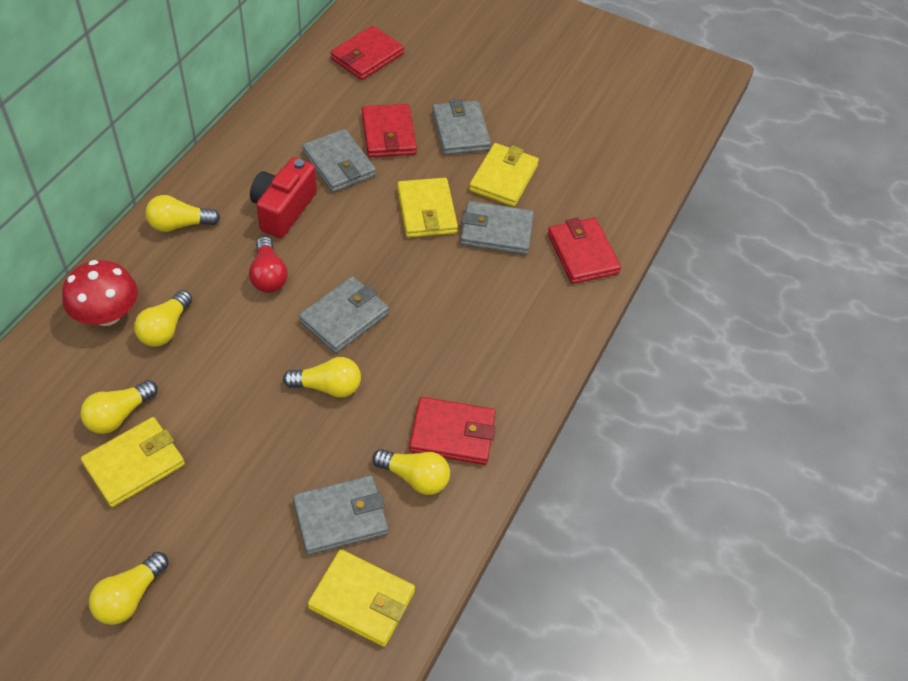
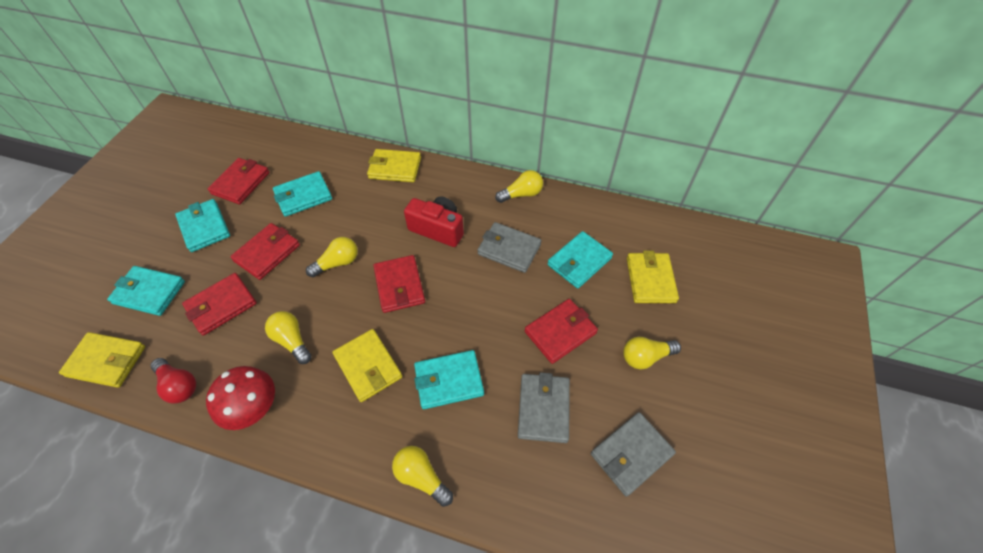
grey wallet: [293,475,388,555] [299,276,389,353] [302,129,376,192] [432,99,491,155] [460,201,534,255] = 5 -> [477,222,541,273] [518,372,570,443] [591,412,676,497] = 3
red wallet: [330,26,404,80] [362,104,417,157] [409,397,496,465] [548,217,621,284] = 4 -> [182,273,257,336] [208,158,269,204] [230,223,300,280] [373,255,425,313] [525,299,598,364] = 5
turquoise wallet: none = 0 -> [107,266,185,316] [175,199,230,252] [273,171,332,217] [414,350,484,409] [548,231,613,289] = 5
yellow light bulb: [80,380,158,434] [89,552,168,625] [134,290,192,347] [145,195,220,232] [283,357,361,398] [372,449,450,495] = 6 -> [265,311,312,364] [306,237,358,277] [392,446,453,507] [495,170,543,203] [623,337,681,370] = 5

